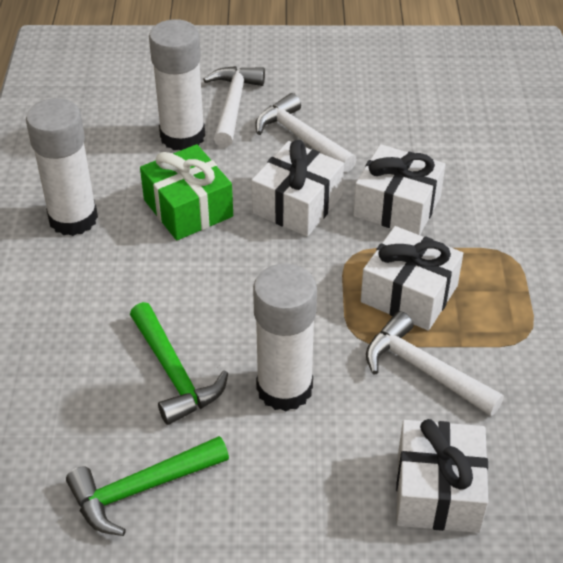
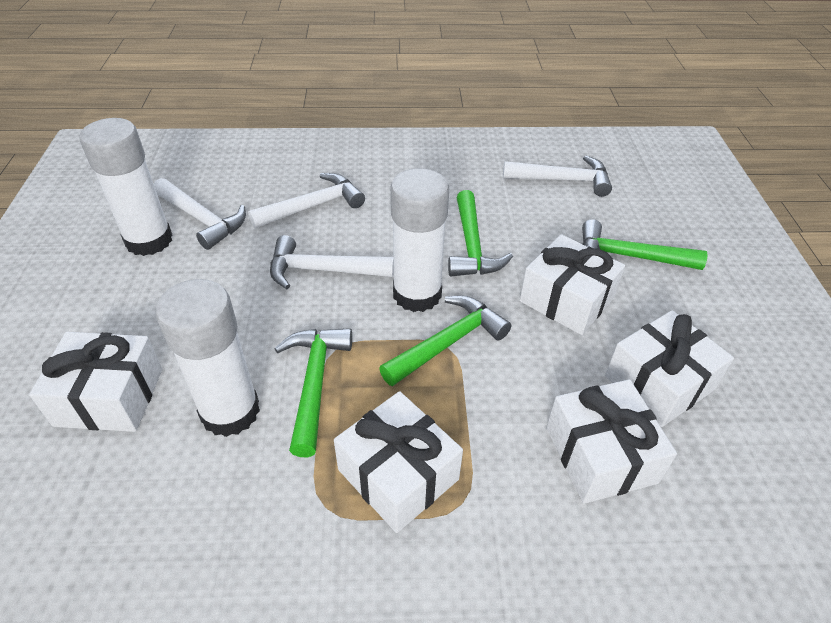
green gift: [140,144,233,240] = 1 -> none = 0
green hammer: [66,436,229,536] [130,302,228,425] = 2 -> [275,328,352,457] [379,295,511,386] [448,190,513,276] [582,219,708,270] = 4
white gift: [251,140,344,236] [353,144,446,235] [361,226,463,331] [396,419,488,533] = 4 -> [29,332,162,432] [334,391,463,533] [520,234,625,335] [546,379,677,504] [605,310,734,427] = 5
white hammer: [203,66,265,147] [255,93,357,172] [366,311,504,416] = 3 -> [154,178,246,250] [248,173,365,228] [270,235,394,289] [503,156,612,197] = 4

